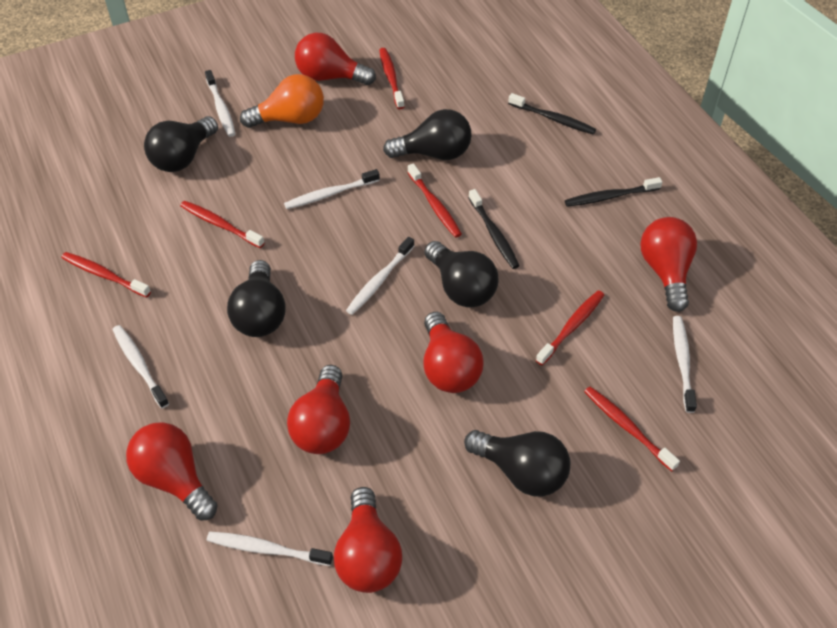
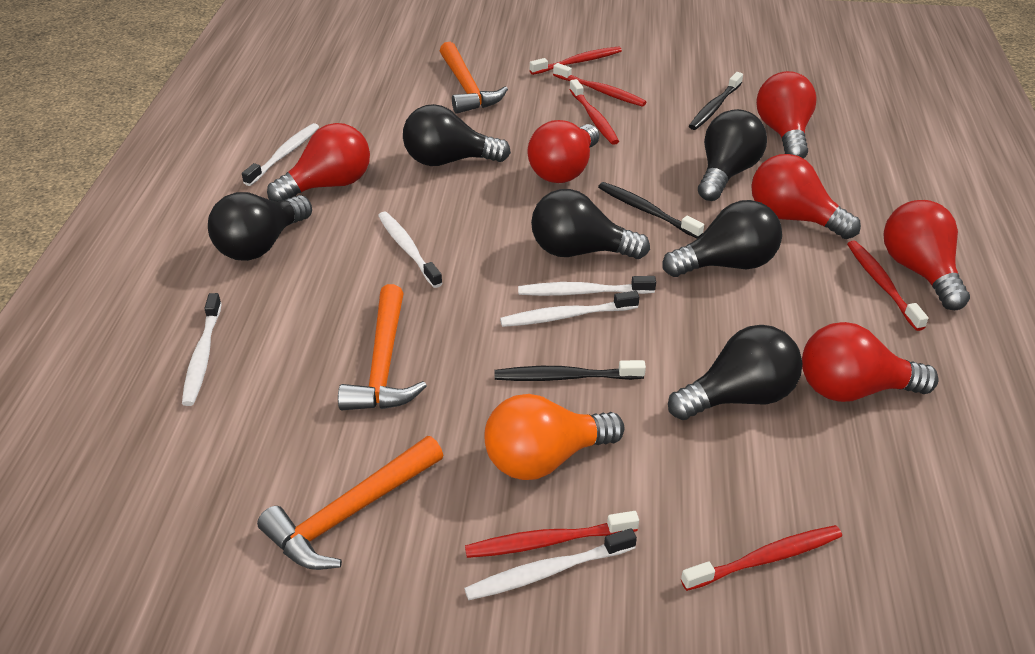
black light bulb: [144,116,218,172] [227,260,286,337] [383,109,472,160] [425,241,498,307] [464,430,570,496] = 5 -> [208,192,312,261] [403,104,511,166] [531,189,650,259] [662,200,782,277] [668,325,802,420] [698,109,767,201] = 6
orange hammer: none = 0 -> [257,436,443,570] [338,284,427,410] [440,42,508,114] = 3

